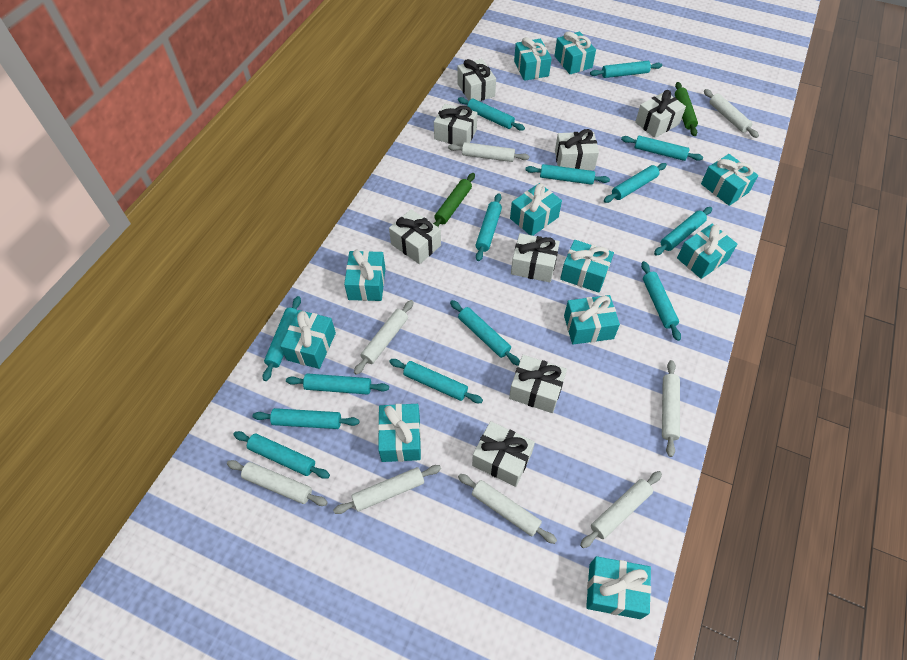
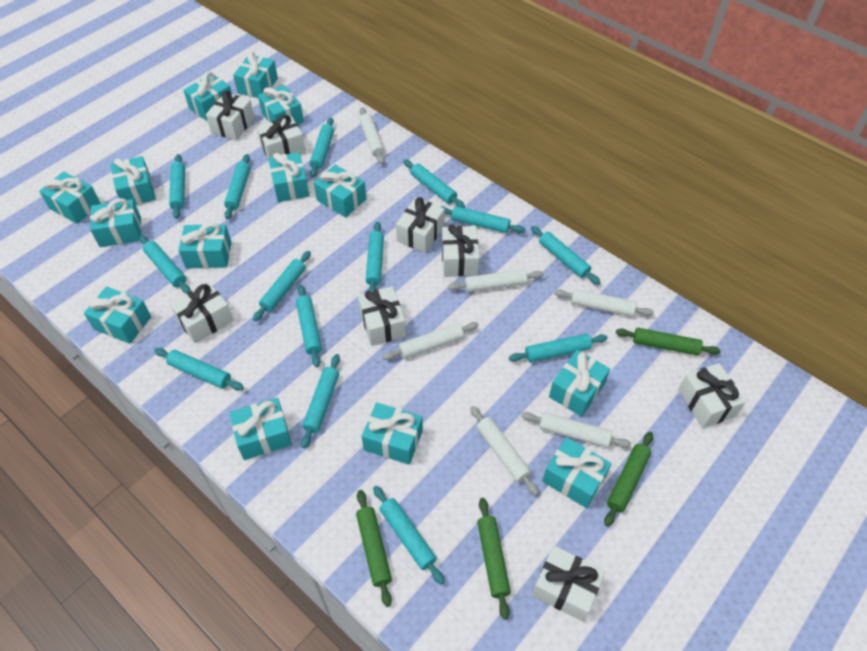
green rolling pin: [433,173,475,227] [675,82,698,136] = 2 -> [356,490,392,607] [477,498,511,620] [604,432,653,527] [616,328,721,356] = 4
turquoise gift: [280,310,336,369] [344,250,385,301] [378,404,421,462] [510,183,562,236] [514,37,552,81] [554,31,596,74] [560,240,614,293] [564,295,620,344] [586,556,651,619] [677,224,737,279] [701,154,758,206] = 11 -> [39,172,101,224] [84,287,151,344] [90,198,142,247] [110,156,156,205] [178,223,232,268] [183,72,232,121] [229,398,292,460] [233,52,278,98] [258,85,304,125] [268,152,309,202] [314,165,366,218] [362,402,423,465] [542,437,611,508] [549,350,610,417] = 14
white rolling pin: [227,460,328,506] [333,465,441,514] [354,300,414,375] [448,142,529,162] [458,474,557,544] [580,471,662,548] [662,360,680,457] [704,89,759,138] = 8 -> [359,108,385,164] [383,322,479,360] [448,269,543,292] [470,406,539,495] [521,412,631,448] [554,289,654,317] = 6

